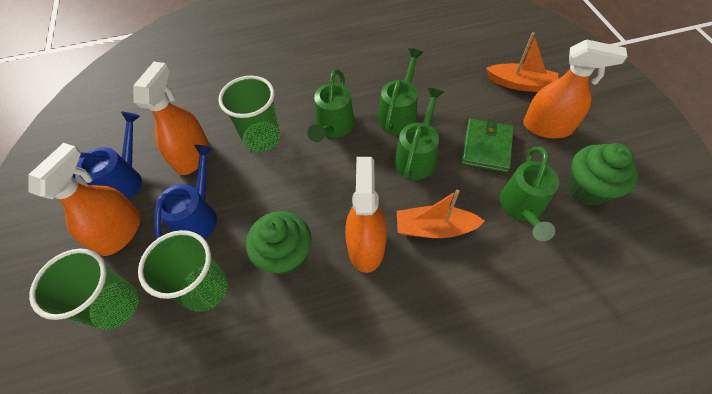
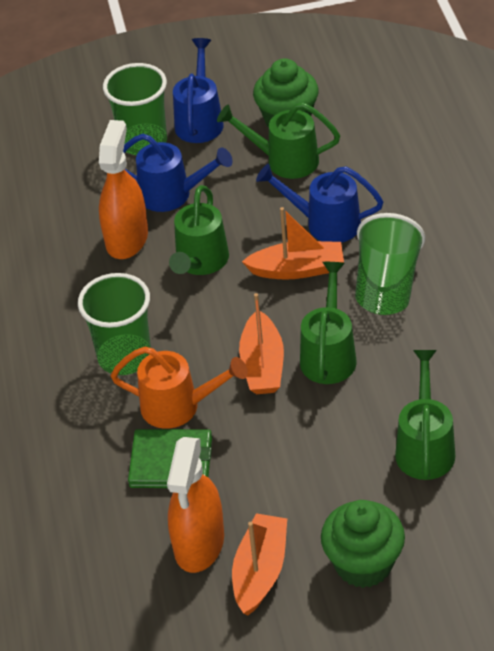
blue watering can: [72,112,142,200] [154,145,217,239] = 2 -> [123,134,233,212] [173,38,224,143] [256,164,384,243] = 3
orange boat: [397,190,485,238] [486,32,558,92] = 2 -> [232,513,287,616] [239,293,284,394] [242,207,344,280] = 3
orange spray bottle: [28,143,141,256] [133,62,209,175] [345,157,387,273] [523,39,628,138] = 4 -> [99,120,148,259] [167,437,224,573] = 2
orange watering can: none = 0 -> [111,346,248,429] = 1

